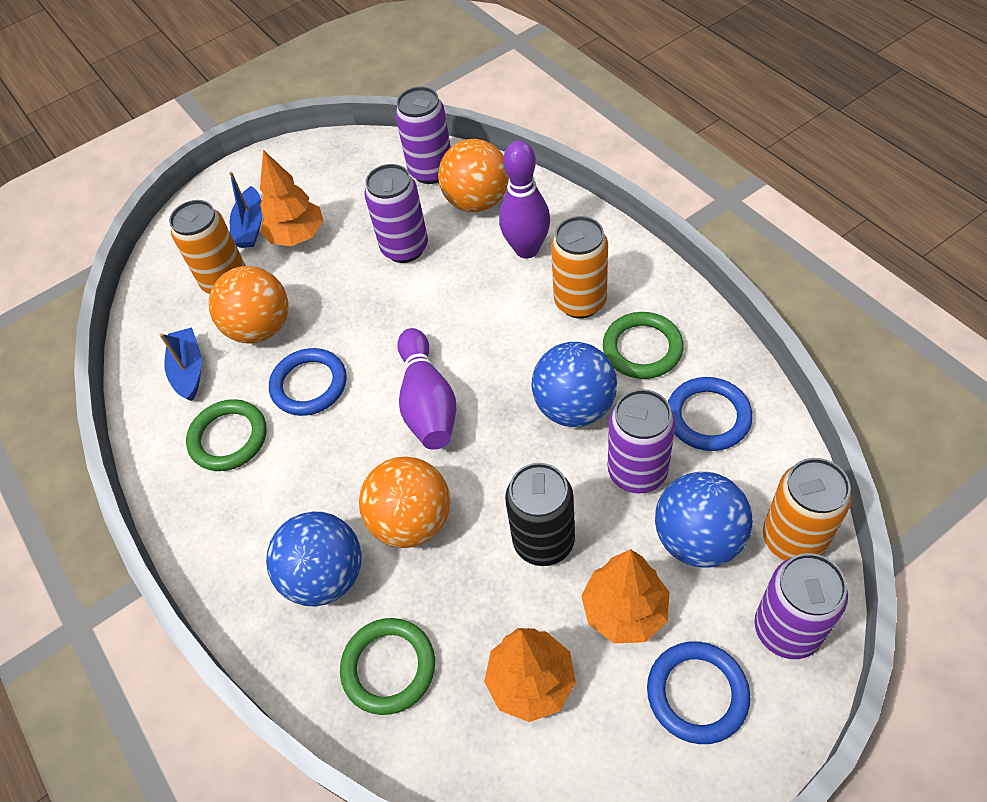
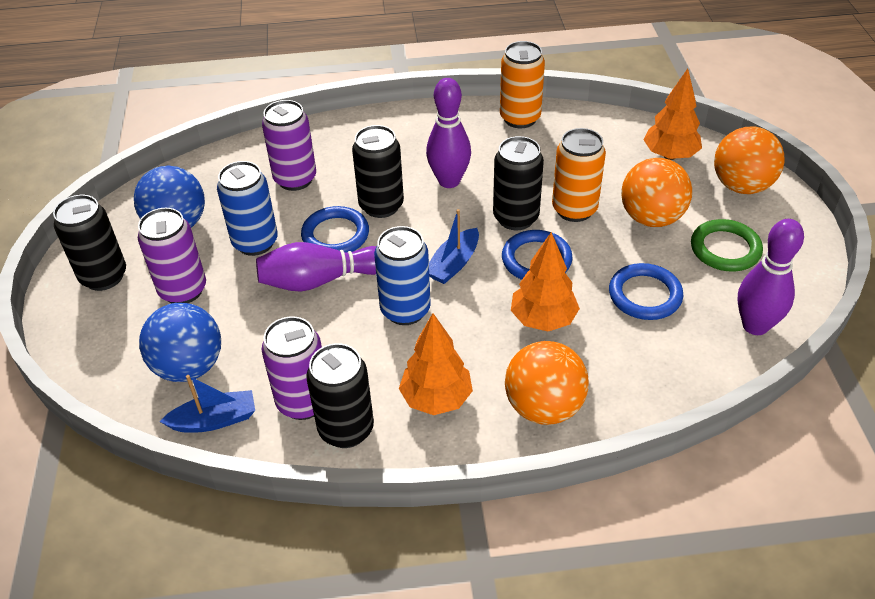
black can: [505,463,575,566] = 1 -> [53,195,126,291] [306,343,374,448] [352,125,404,218] [493,136,544,230] = 4
blue ball: [266,512,362,606] [531,342,617,427] [655,472,753,568] = 3 -> [134,166,205,228] [139,303,221,382] = 2
blue can: none = 0 -> [217,161,278,256] [374,226,431,325] = 2
green ring: [186,399,267,471] [340,618,435,715] [603,312,684,379] = 3 -> [691,219,763,272] = 1
orange can: [169,200,246,294] [551,216,608,318] [763,458,852,561] = 3 -> [500,41,545,128] [552,128,606,222] = 2
purple bowling pin: [397,328,456,450] [499,141,550,258] = 2 -> [256,242,376,292] [426,78,471,188] [738,219,804,335] = 3
purple can: [364,164,428,263] [395,87,451,184] [608,389,676,493] [755,553,848,659] = 4 -> [138,208,206,304] [262,100,316,191] [262,316,322,420] = 3

